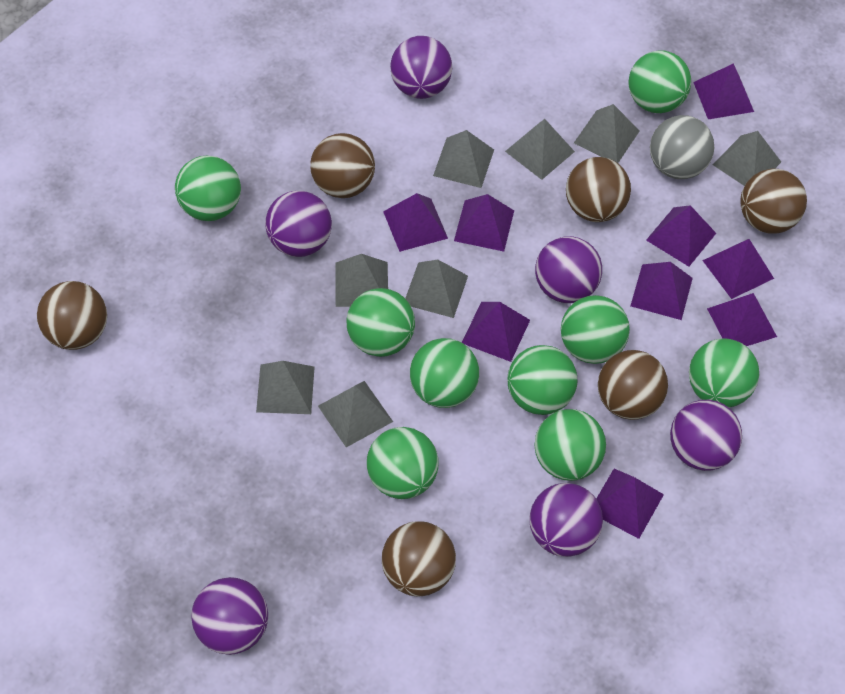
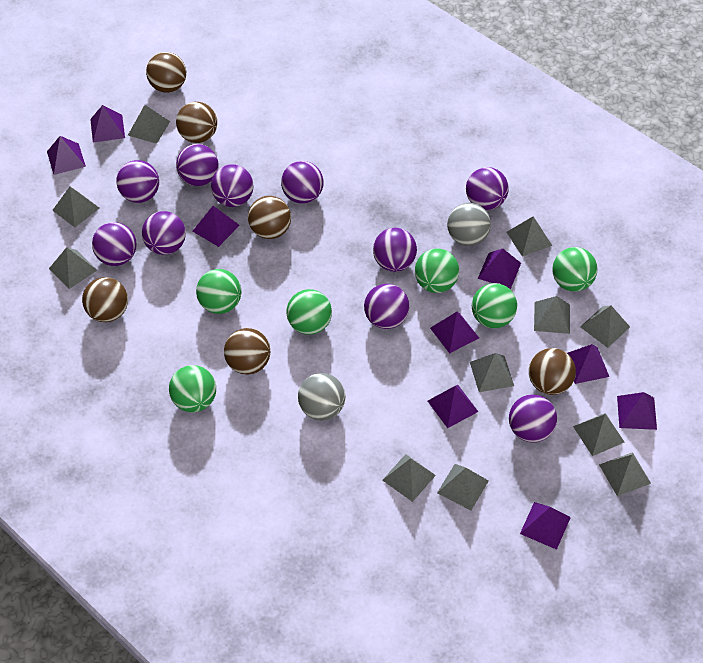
green ball: [175,155,241,221] [346,288,415,357] [367,427,438,499] [410,338,479,408] [508,345,577,415] [534,409,606,481] [561,295,630,364] [628,50,691,113] [689,338,759,408] = 9 -> [169,365,216,412] [196,269,241,314] [286,289,332,335] [415,249,459,293] [472,283,517,328] [552,247,597,292] = 6
grey ball: [650,115,714,179] = 1 -> [298,373,345,420] [447,203,491,246] = 2
grey pyramid: [256,361,314,414] [318,381,393,447] [336,254,388,307] [405,260,468,318] [433,130,494,188] [505,119,575,180] [574,104,640,163] [713,131,781,186] = 8 -> [49,247,97,289] [52,187,99,228] [128,105,170,144] [382,454,436,502] [437,464,489,510] [470,353,514,392] [507,216,552,257] [534,296,570,334] [573,413,624,456] [580,305,630,348] [599,452,651,496] = 11
purple ball: [191,577,268,655] [265,191,332,257] [390,36,452,99] [529,483,603,557] [535,236,602,303] [670,400,742,471] = 6 -> [92,222,137,266] [116,160,159,203] [142,211,186,255] [176,144,219,186] [211,164,254,207] [281,161,324,204] [364,284,409,329] [373,228,417,272] [466,167,508,210] [509,394,557,443] = 10

